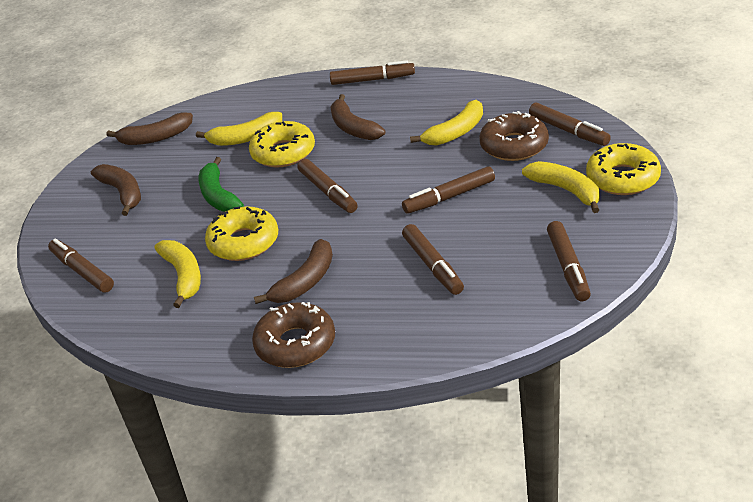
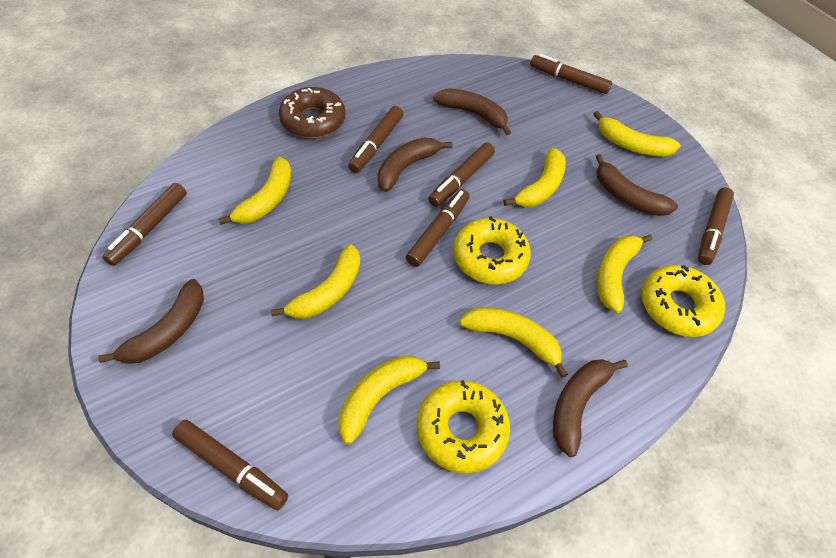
brown banana: [91,164,141,216] [106,112,193,145] [254,239,333,304] [331,94,385,140] = 4 -> [98,279,204,364] [378,137,452,192] [433,88,511,135] [553,359,628,457] [596,154,678,216] = 5
brown donut: [252,302,335,368] [479,111,549,161] = 2 -> [279,87,346,138] = 1
green banana: [198,157,244,212] = 1 -> none = 0
yellow banana: [154,240,201,308] [196,112,282,146] [410,100,483,146] [522,161,600,213] = 4 -> [218,157,292,225] [271,244,360,319] [339,356,440,444] [459,307,568,378] [503,148,566,207] [594,111,680,157] [597,235,652,313] = 7

